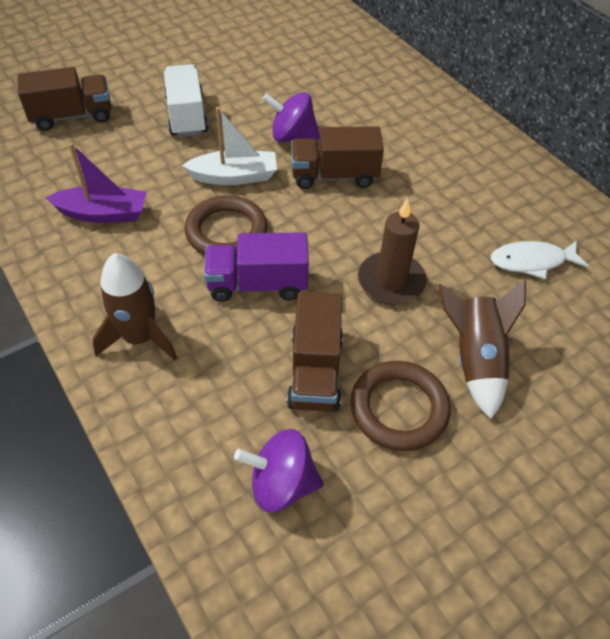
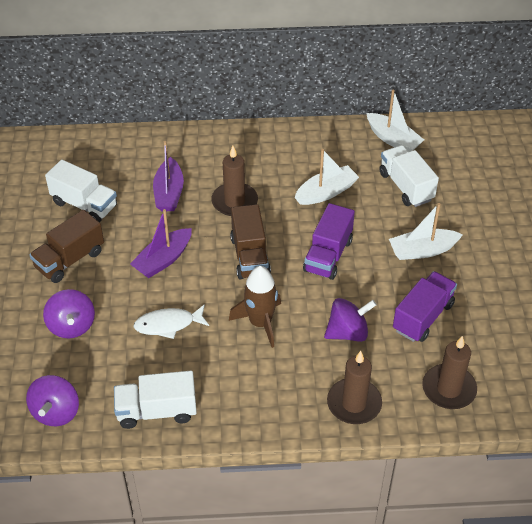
brown candle: [358,198,427,305] = 1 -> [211,146,258,216] [327,351,382,424] [422,336,477,409] = 3
brown ring: [184,195,268,255] [350,361,451,451] = 2 -> none = 0
brown rocket: [92,253,177,360] [438,280,526,419] = 2 -> [229,266,281,348] = 1
brown truck: [17,67,111,131] [287,292,343,412] [291,126,384,189] = 3 -> [29,210,104,283] [230,204,271,279] = 2
purple boat: [46,143,147,223] = 1 -> [130,209,192,278] [153,141,184,211] = 2
purple spinning top: [234,429,323,513] [262,92,320,142] = 2 -> [26,375,79,426] [43,289,95,338] [324,298,377,342] = 3
purple truck: [204,232,309,302] = 1 -> [303,203,355,280] [393,271,457,342] = 2
white boat: [182,107,277,185] = 1 -> [294,149,359,205] [367,89,424,152] [389,203,463,260] = 3
white truck: [164,64,208,137] = 1 -> [45,160,117,222] [114,371,197,429] [379,145,439,207] = 3

